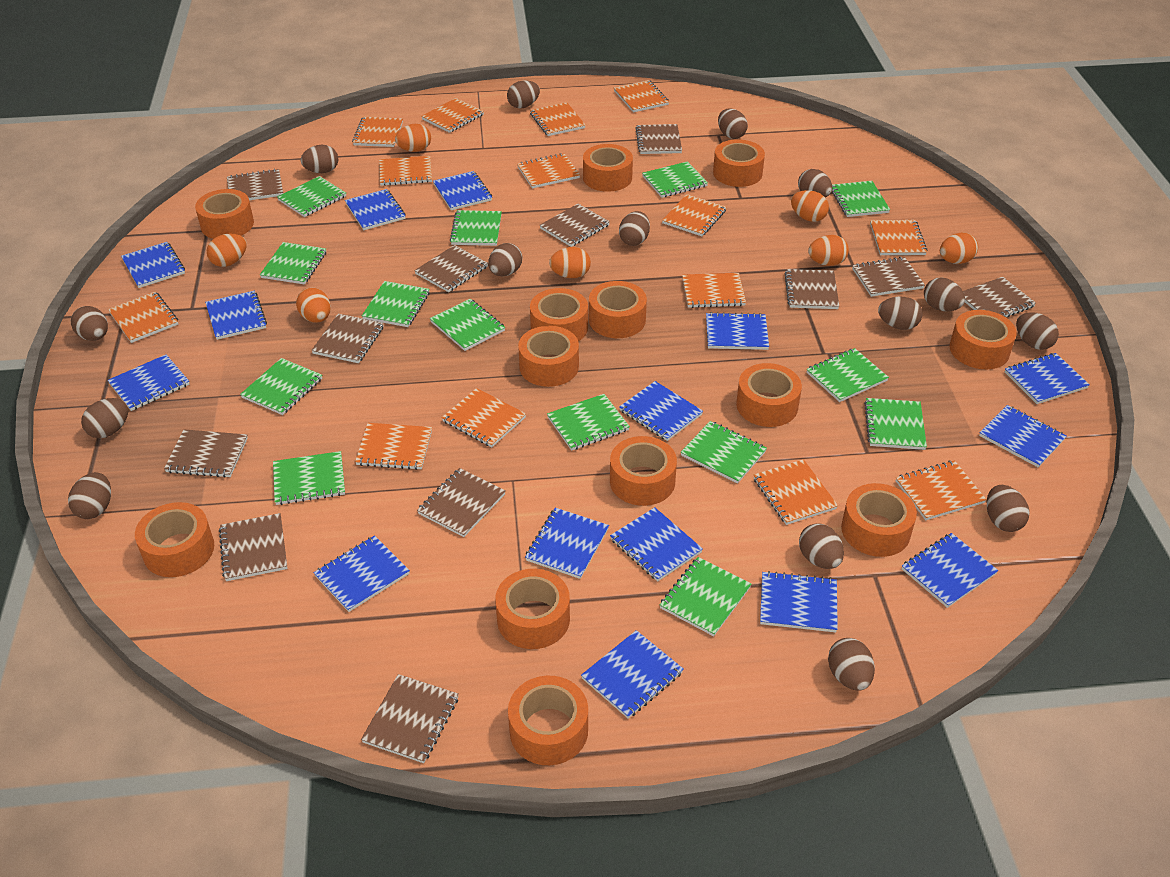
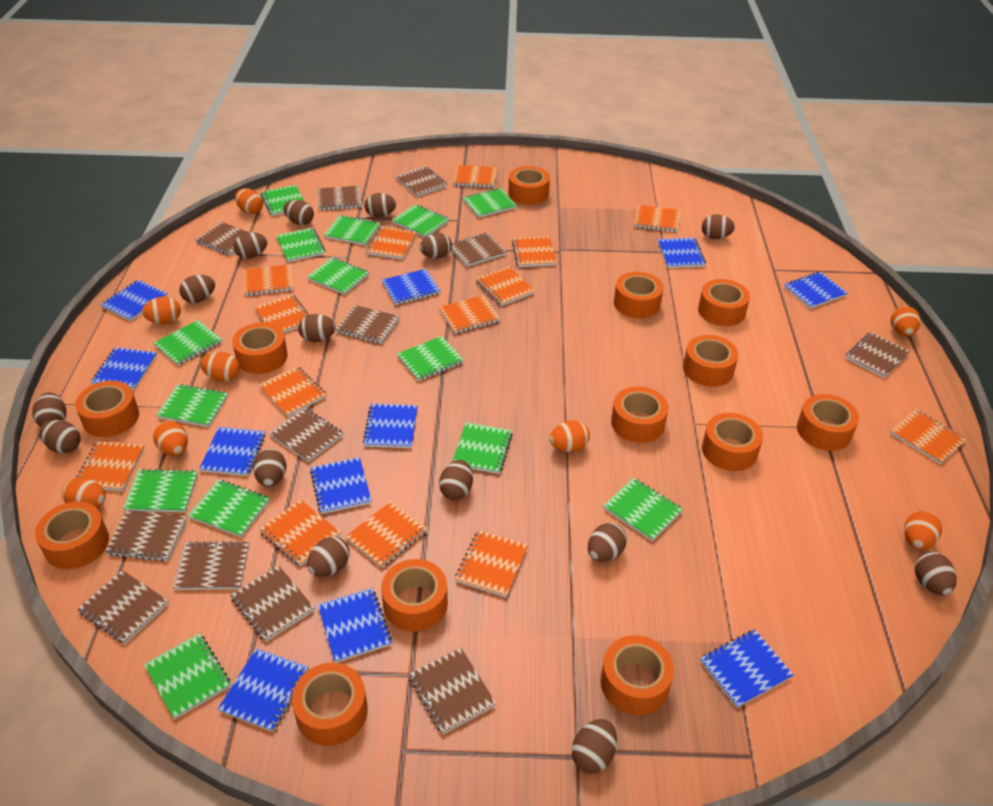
blue notebook: [108,354,190,411] [121,242,185,288] [205,291,267,340] [314,535,410,612] [345,189,406,230] [433,171,492,210] [525,508,609,579] [581,630,683,719] [610,507,703,582] [619,381,703,441] [706,312,769,350] [760,571,838,632] [902,533,998,608] [979,405,1066,467] [1005,353,1090,404] = 15 -> [91,347,157,390] [101,280,167,321] [199,427,266,476] [218,648,309,732] [310,457,372,514] [318,588,392,663] [363,404,417,448] [382,269,441,305] [658,238,706,268] [700,630,794,708] [784,272,847,309] = 11
orange egg: [207,234,247,267] [296,288,331,323] [395,124,431,152] [549,247,591,278] [791,190,829,222] [808,235,849,266] [940,233,978,264] = 7 -> [62,477,106,508] [142,296,181,324] [153,421,188,456] [200,352,240,382] [235,188,263,214] [549,420,590,452] [891,306,921,336] [904,510,942,550] = 8

